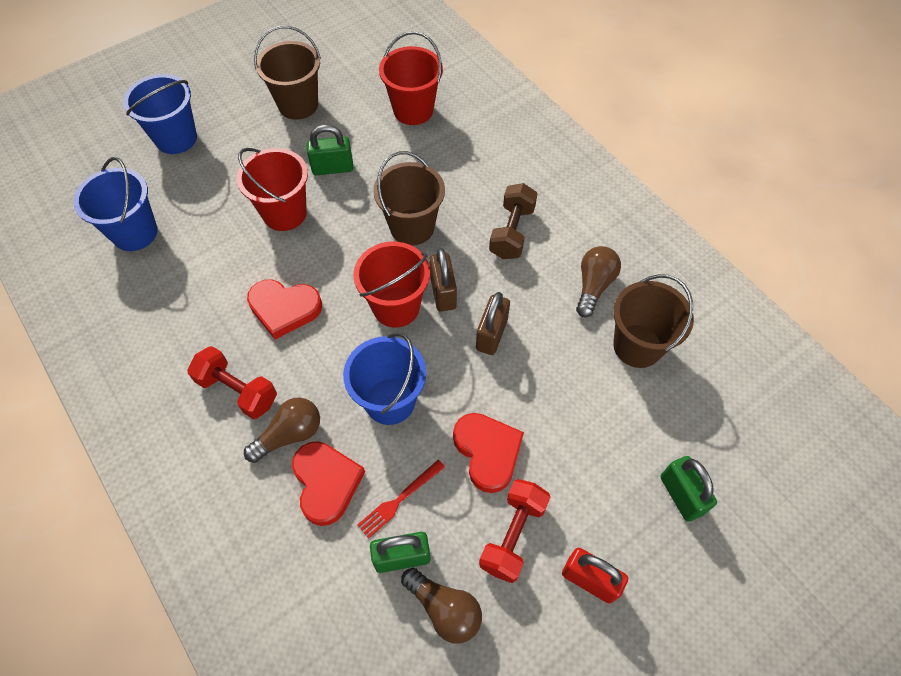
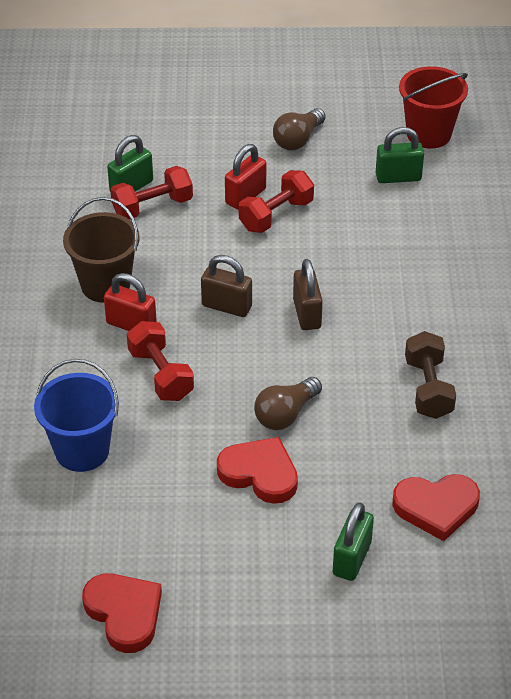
blue bucket: [73,157,157,251] [123,74,197,154] [343,333,426,425] = 3 -> [34,359,119,472] = 1
brown bucket: [254,26,321,120] [373,151,445,246] [613,274,694,368] = 3 -> [63,197,139,303] = 1
brown light bulb: [244,398,320,463] [401,568,482,644] [576,246,621,317] = 3 -> [254,377,322,430] [273,108,326,150] = 2
red bucket: [237,148,308,231] [353,242,430,327] [379,31,443,125] = 3 -> [399,66,468,148] = 1
red dumbbell: [187,346,277,419] [479,479,551,583] = 2 -> [110,166,193,219] [127,321,194,401] [239,170,314,233] = 3
red fork: [357,460,445,539] = 1 -> none = 0
red padlock: [562,548,628,604] = 1 -> [104,273,157,331] [225,144,266,210] = 2

